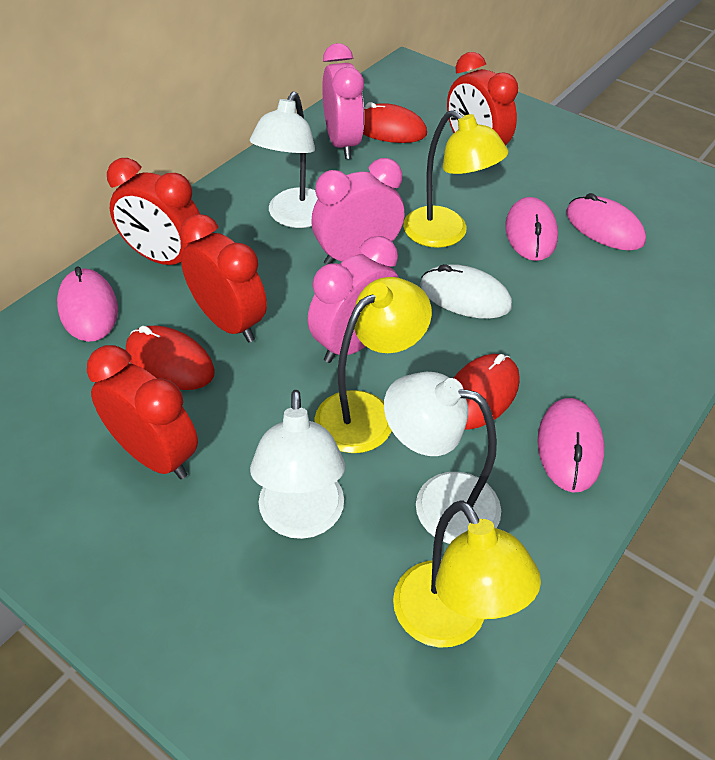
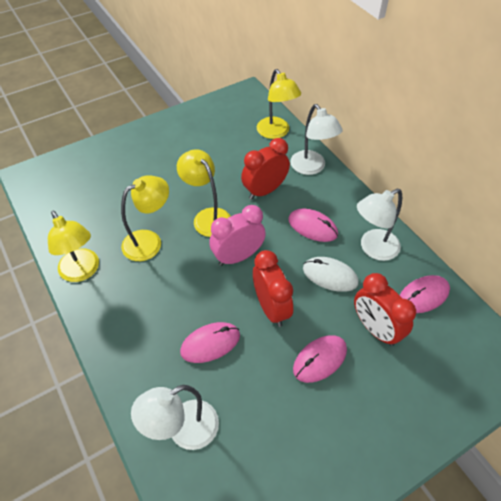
pink clock: [308,236,399,363] [311,158,404,265] [322,43,364,159] = 3 -> [209,205,266,266] = 1
red clock: [87,345,198,479] [107,158,200,265] [180,214,267,343] [447,52,518,145] = 4 -> [241,138,290,200] [253,250,293,327] [354,273,416,346] = 3
red mouse: [126,326,215,390] [363,102,427,143] [454,354,520,430] = 3 -> none = 0
yellow lamp: [314,277,432,453] [393,500,541,648] [403,110,509,248] = 3 -> [48,211,99,282] [121,175,169,261] [177,149,231,237] [257,69,301,139] = 4

